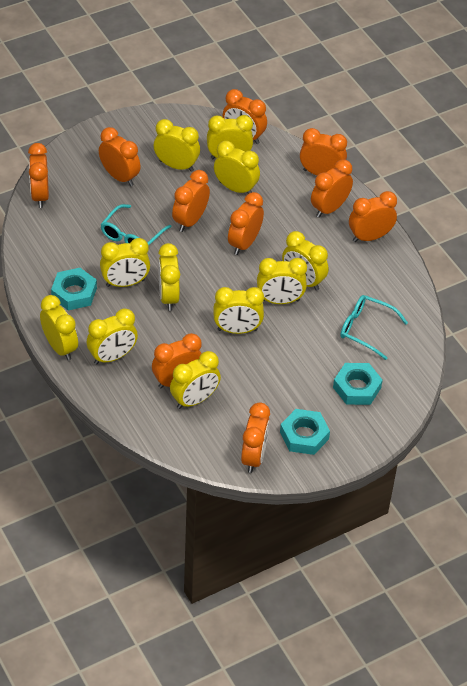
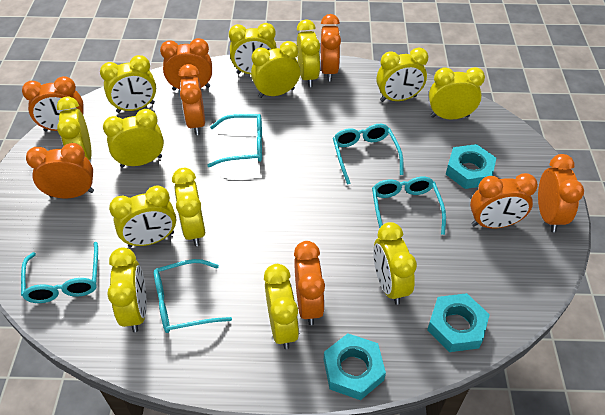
orange clock: [28,143,49,208] [99,127,141,186] [152,333,202,388] [172,170,210,232] [223,89,267,144] [228,192,264,255] [241,402,270,473] [300,128,347,175] [311,160,353,218] [349,191,397,242] = 10 -> [22,76,83,131] [26,143,94,199] [160,38,212,91] [179,64,205,135] [294,241,325,325] [321,14,341,81] [470,173,538,228] [538,154,584,232] = 8
turquoise glasses: [100,204,172,246] [340,295,408,360] = 2 -> [21,242,98,303] [154,259,232,333] [207,114,262,167] [333,124,403,185] [372,177,446,235] = 5
yellow clock: [40,295,78,360] [87,308,138,364] [100,238,150,287] [154,119,200,172] [158,243,180,311] [170,351,221,409] [207,115,253,159] [213,287,264,334] [214,141,260,194] [257,258,307,304] [282,231,329,291] = 11 -> [57,97,92,160] [100,55,156,113] [103,109,164,168] [107,247,147,332] [109,186,176,247] [172,168,205,246] [229,23,277,74] [251,41,301,98] [264,264,299,349] [297,19,320,87] [373,222,417,305] [377,48,428,102] [429,67,485,120] = 13

